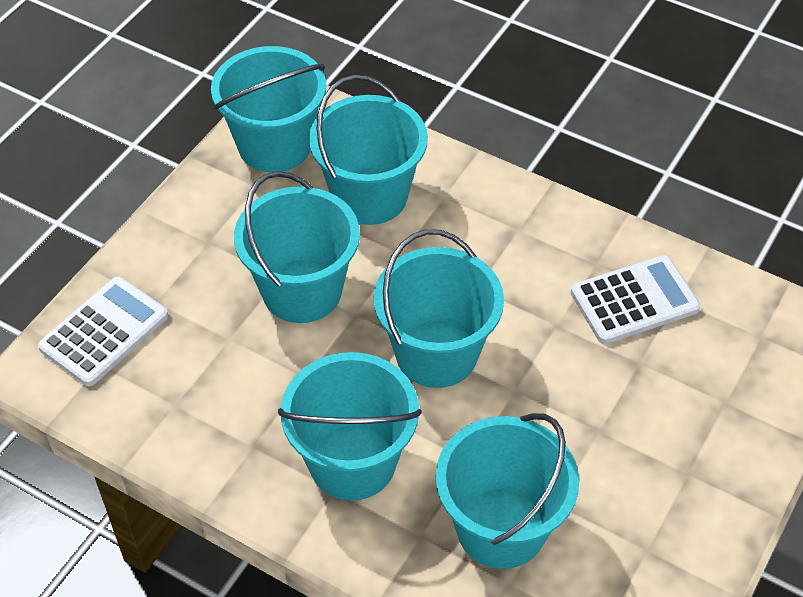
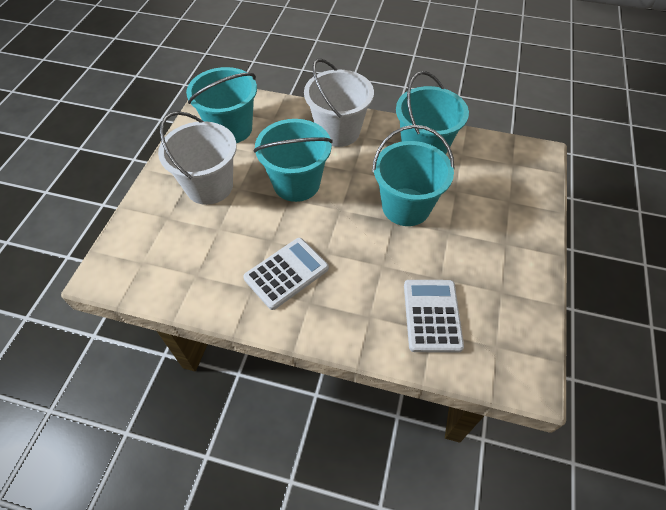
turquoise bucket: [211,46,326,173] [234,171,360,323] [278,352,422,501] [309,75,428,225] [374,229,504,388] [436,413,579,569] = 6 -> [186,67,257,143] [254,119,333,202] [372,125,455,226] [396,71,469,155] = 4
white bucket: none = 0 -> [158,111,237,205] [304,58,374,147] = 2

